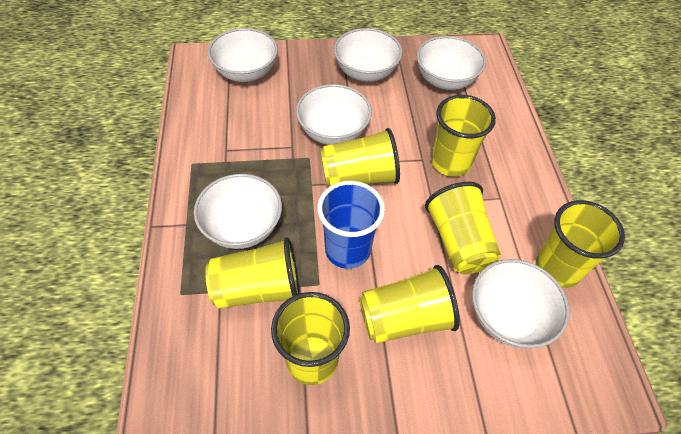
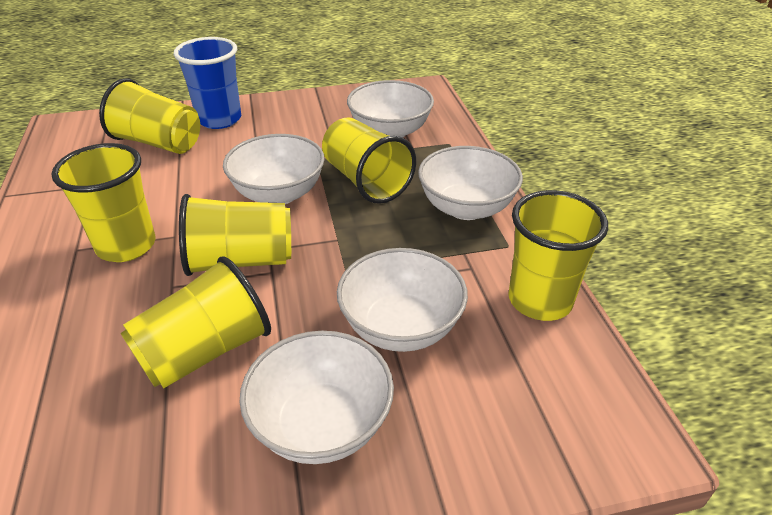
white bowl: [194,174,282,249] [208,28,278,82] [296,84,372,145] [334,28,402,82] [417,36,486,90] [472,259,570,348] = 6 -> [223,134,325,204] [239,331,394,464] [337,248,468,352] [347,80,434,138] [418,146,523,220] = 5
yellow cup: [205,237,300,308] [271,292,350,385] [320,128,400,186] [359,265,460,343] [425,182,501,274] [431,95,496,177] [536,200,625,288] = 7 -> [51,143,155,262] [99,78,200,154] [120,256,271,388] [179,194,291,276] [322,118,416,204] [509,190,608,321] = 6

